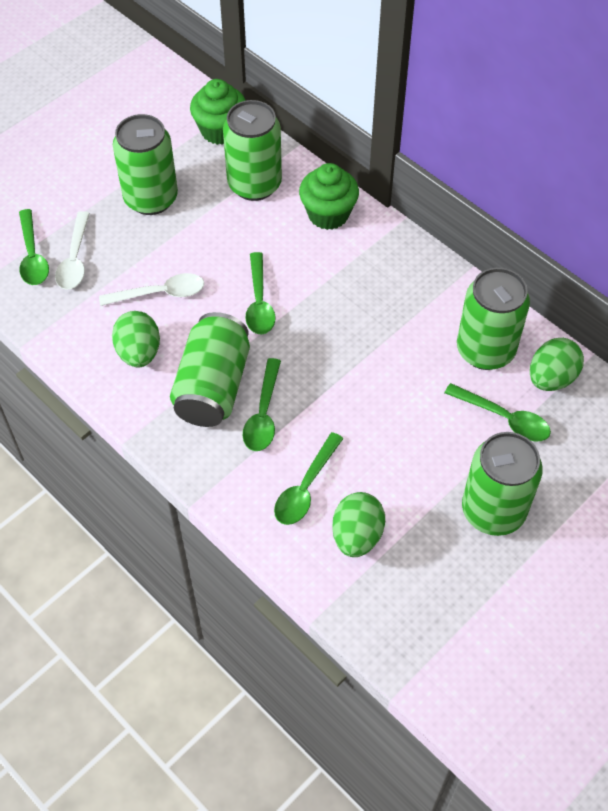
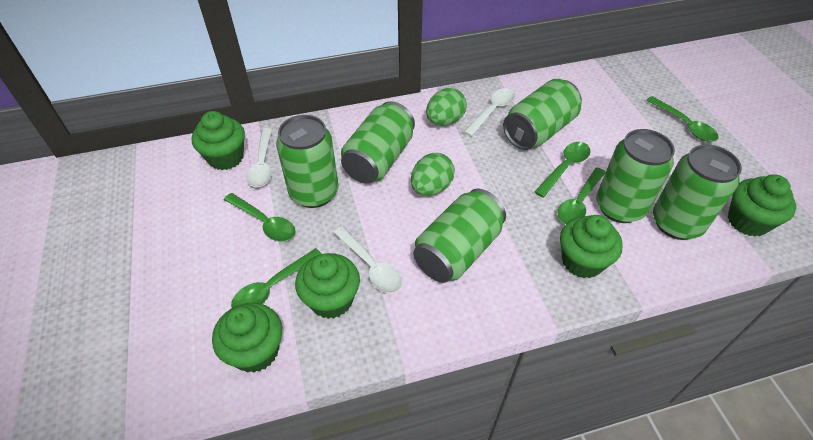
green can: [113,114,178,215] [170,312,250,427] [223,100,282,201] [457,268,530,370] [462,432,543,536] = 5 -> [276,115,339,208] [341,101,415,184] [413,189,506,283] [503,79,582,150] [596,129,675,223] [653,144,742,240] = 6
green cupcake: [190,79,246,145] [299,163,359,230] = 2 -> [192,111,245,170] [212,303,282,373] [295,253,360,319] [560,215,623,278] [728,174,796,237] = 5
green egg: [112,311,160,368] [332,492,385,557] [530,338,584,391] = 3 -> [411,153,455,196] [426,88,467,126] = 2
white spoon: [55,211,90,290] [99,273,204,306] = 2 -> [247,128,272,187] [333,226,402,293] [464,88,515,136] = 3

